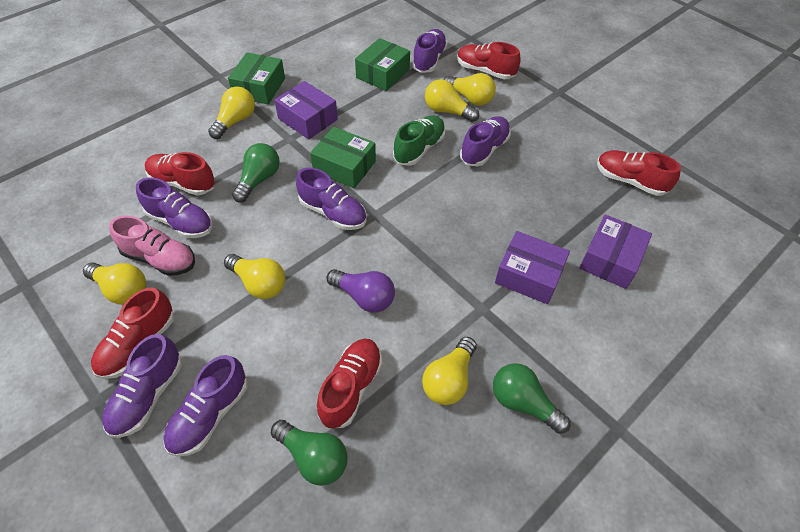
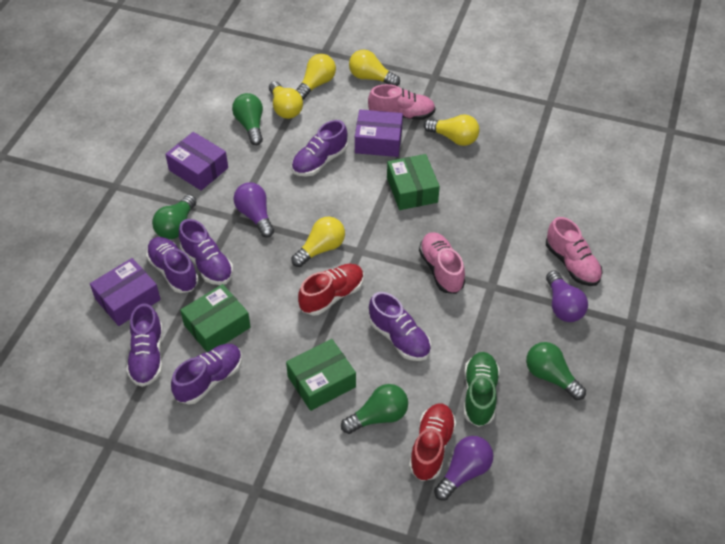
green light bulb: [232,143,280,202] [271,420,348,486] [493,363,571,434] = 3 -> [152,195,197,239] [232,93,263,145] [341,384,408,434] [526,342,586,400] = 4
pink shoe: [109,216,195,276] = 1 -> [368,84,436,120] [419,232,465,294] [546,217,603,286] = 3
purple light bulb: [327,269,395,313] = 1 -> [233,182,274,238] [434,436,493,501] [546,271,588,322] = 3
red shoe: [91,287,175,379] [145,152,215,196] [317,338,382,429] [457,42,521,79] [597,150,681,196] = 5 -> [298,264,364,316] [409,403,456,481] = 2
yellow light bulb: [83,262,146,305] [208,86,255,139] [224,254,285,299] [422,337,477,405] [425,79,479,122] [444,73,496,106] = 6 -> [269,81,303,119] [291,217,345,267] [296,54,336,100] [349,49,400,86] [424,114,479,146] = 5

